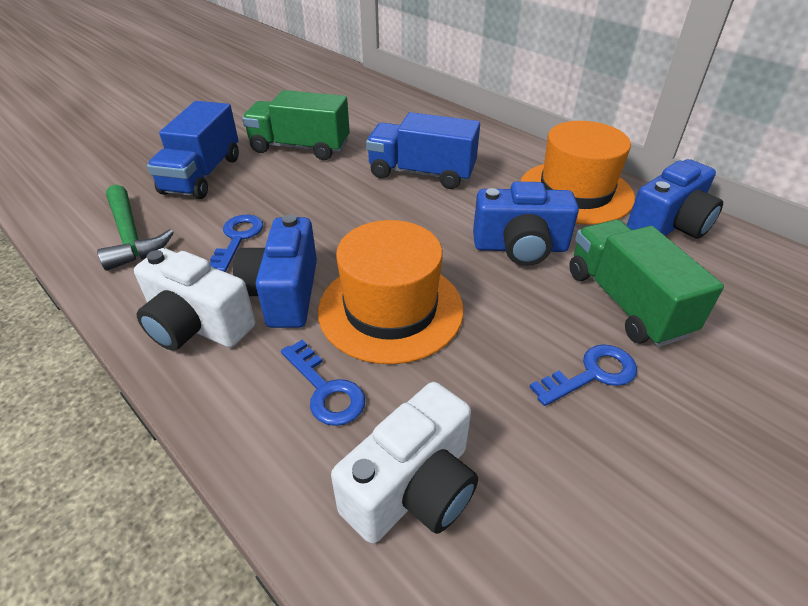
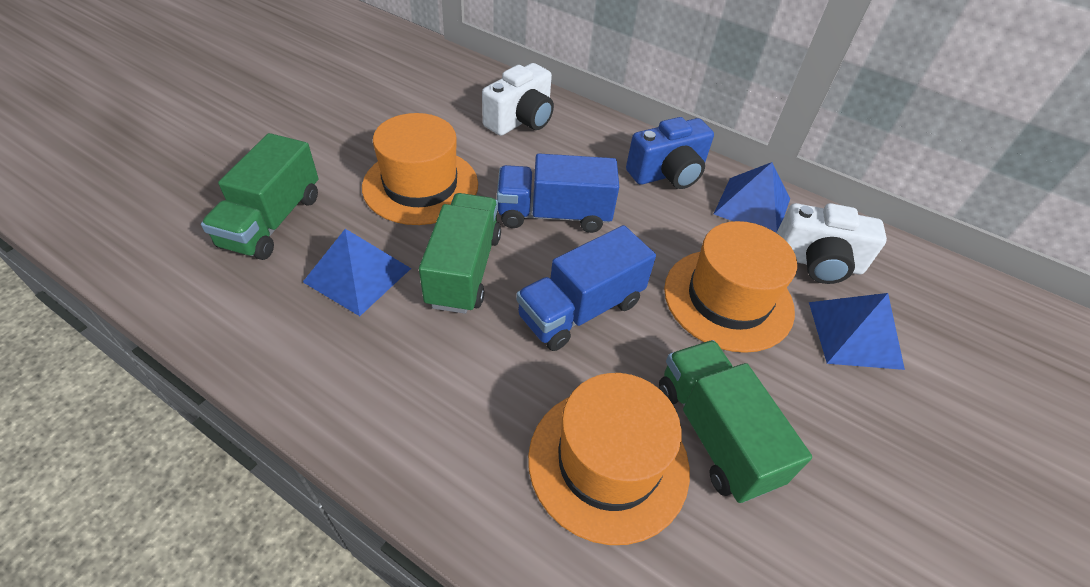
blue camera: [233,214,317,328] [473,182,579,266] [627,159,723,239] = 3 -> [626,117,714,189] = 1
blue key: [209,215,263,272] [281,340,365,426] [530,344,637,406] = 3 -> none = 0
blue pyramid: none = 0 -> [303,229,411,316] [714,162,790,233] [809,293,905,370] = 3
green hammer: [97,185,174,271] = 1 -> none = 0
green truck: [242,90,350,160] [569,220,724,347] = 2 -> [201,133,318,260] [419,193,501,314] [659,340,812,503] = 3
orange hat: [318,220,463,364] [520,121,635,225] = 2 -> [362,113,478,225] [528,373,690,545] [664,221,797,353] = 3

